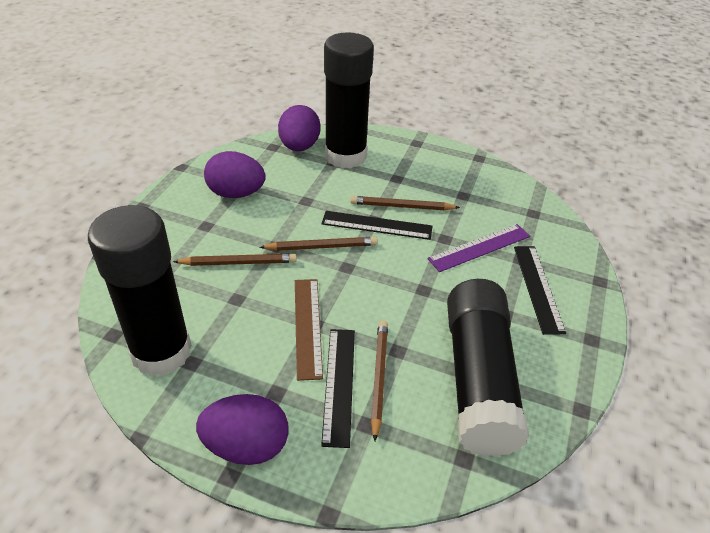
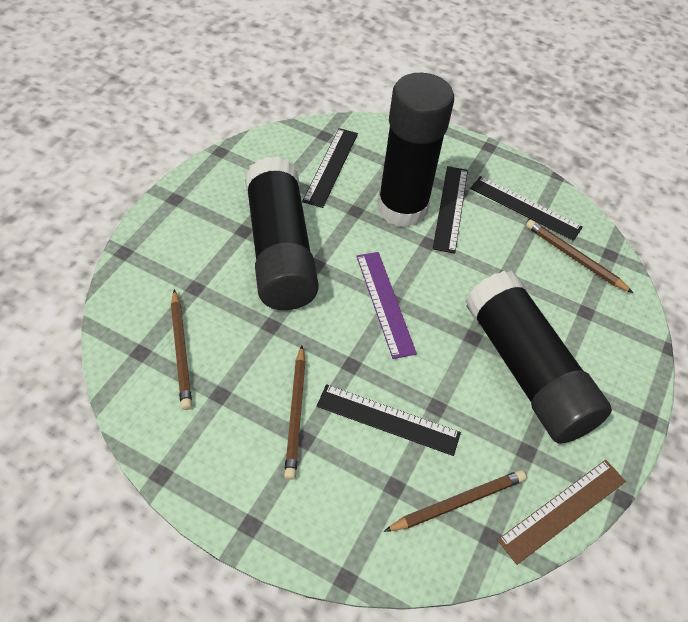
black ruler: [321,329,355,448] [322,211,432,240] [514,246,566,335] = 3 -> [302,128,358,208] [317,384,461,456] [433,166,468,254] [470,176,583,241] = 4
purple egg: [196,394,289,465] [204,151,266,198] [278,105,321,151] = 3 -> none = 0

